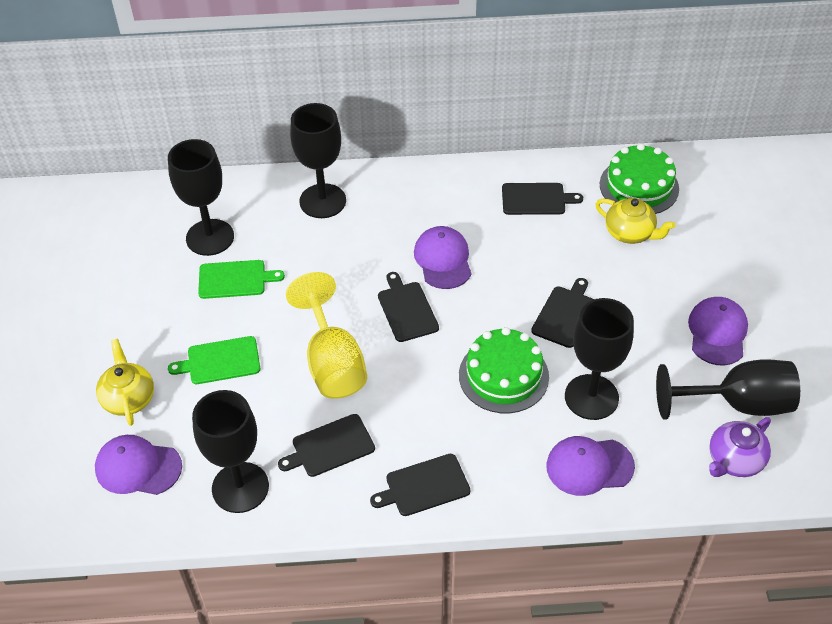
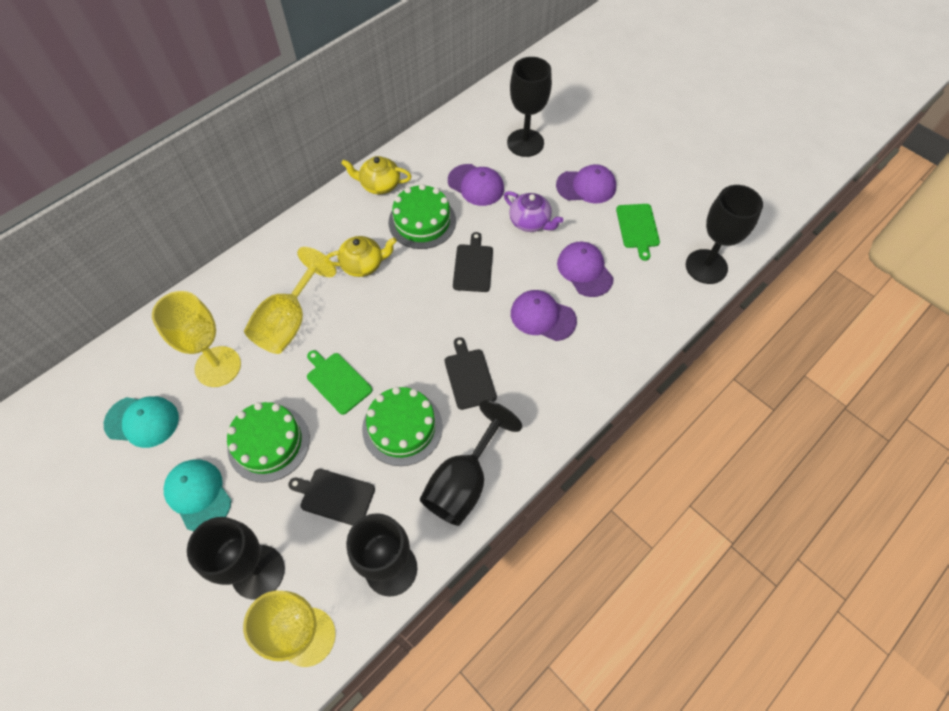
black cutting board: [278,414,375,477] [370,454,471,516] [378,272,439,342] [502,183,583,215] [531,278,594,348] = 5 -> [288,469,375,526] [445,337,497,410] [453,232,493,292] = 3
green cake: [459,327,549,413] [600,144,679,214] = 2 -> [227,402,310,483] [362,387,443,466] [388,184,456,249] = 3
turquoise cap: none = 0 -> [104,396,179,448] [164,459,232,531] = 2
yellow goblet: [286,272,367,399] = 1 -> [152,291,241,387] [243,591,336,667] [244,247,336,354] = 3

